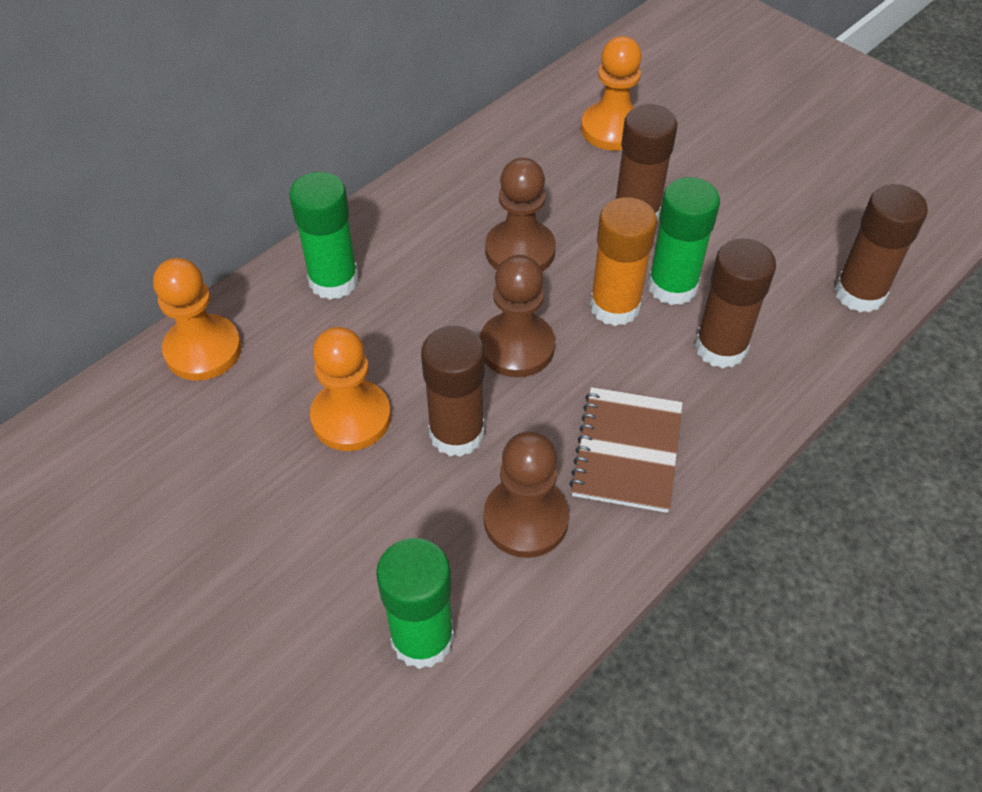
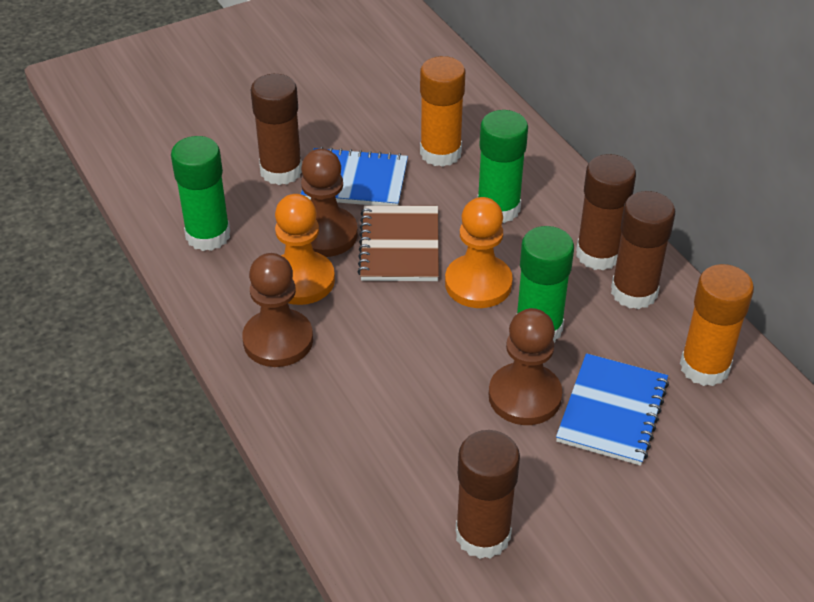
blue notebook: none = 0 -> [301,147,408,206] [556,353,669,466] = 2
orange glue stick: [590,197,657,326] = 1 -> [420,56,466,167] [680,264,754,386] = 2
orange pawn: [153,258,241,380] [310,327,391,451] [581,36,642,151] = 3 -> [275,194,335,305] [445,197,513,308] = 2

